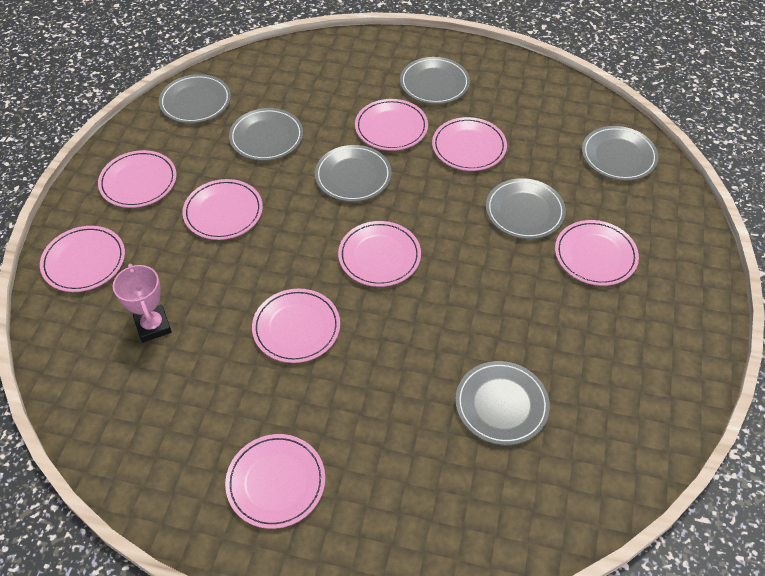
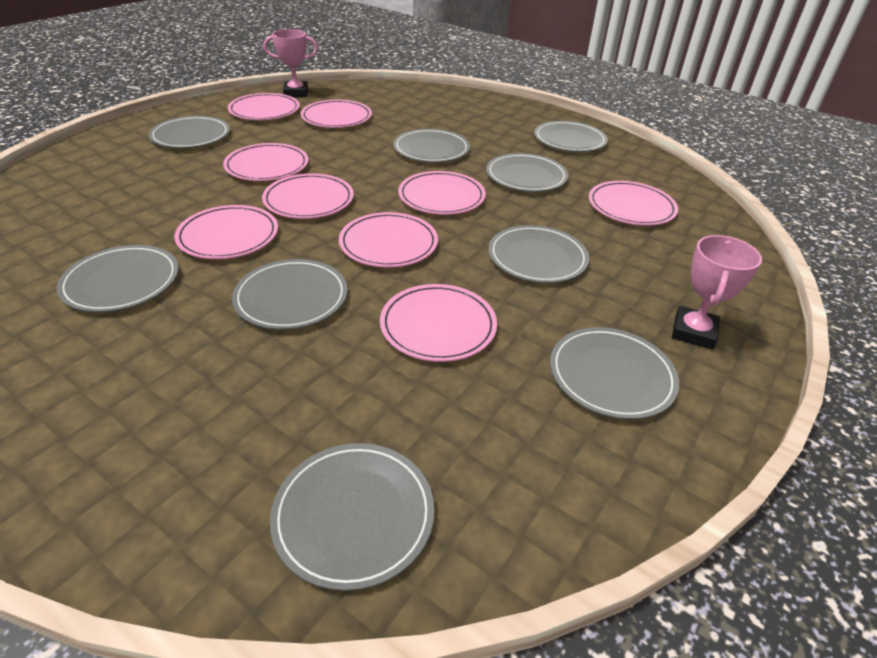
grey plate: [159,74,231,123] [229,108,303,161] [315,145,392,202] [400,57,470,104] [455,361,550,445] [486,178,566,239] [582,126,659,181] = 7 -> [57,245,179,312] [149,116,230,148] [232,259,348,330] [270,443,434,591] [393,129,470,162] [486,153,568,192] [489,225,589,283] [534,121,608,152] [550,327,679,419] = 9
pink trophy: [113,264,172,343] = 1 -> [263,29,318,97] [672,235,762,350] = 2

